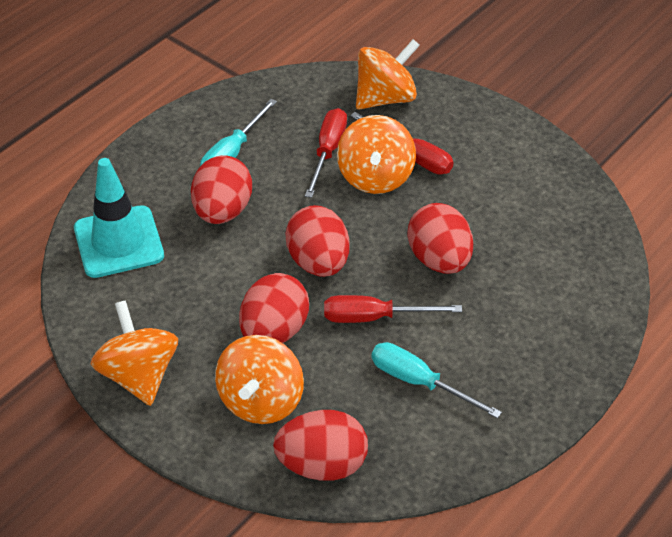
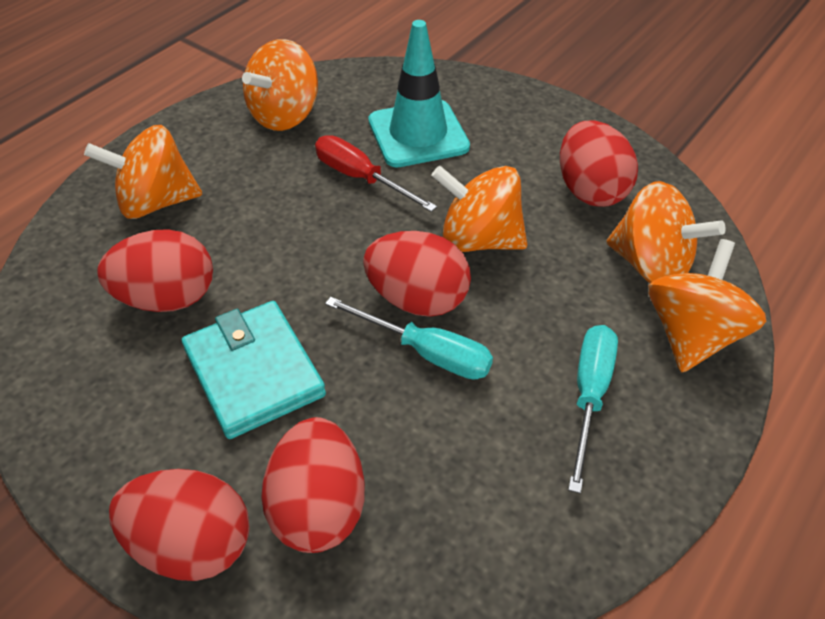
orange spinning top: [90,300,178,406] [215,335,304,424] [337,115,416,194] [356,39,420,110] = 4 -> [84,125,202,219] [242,39,318,131] [431,166,527,252] [607,181,726,284] [648,239,766,372] = 5
red screwdriver: [305,108,347,198] [324,295,462,323] [350,112,453,174] = 3 -> [315,135,437,212] = 1
turquoise wallet: none = 0 -> [182,301,326,439] = 1

